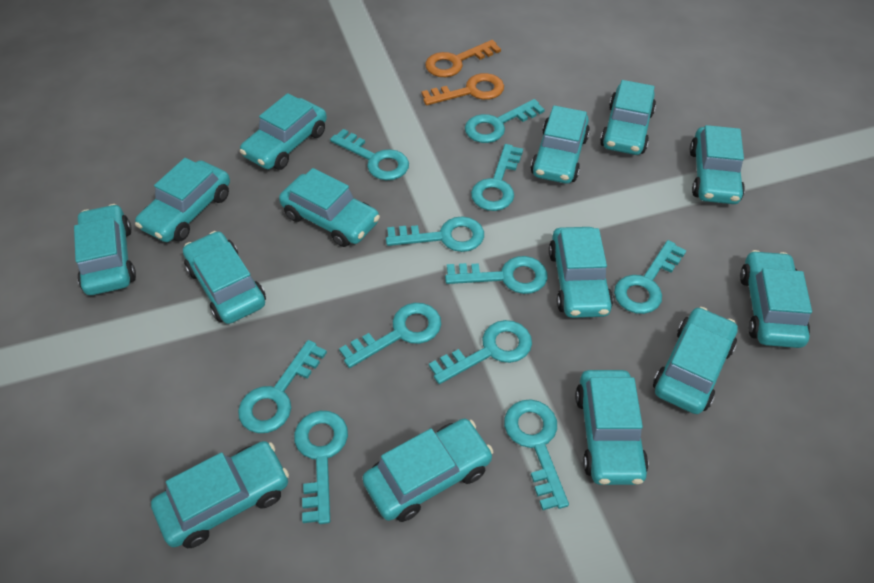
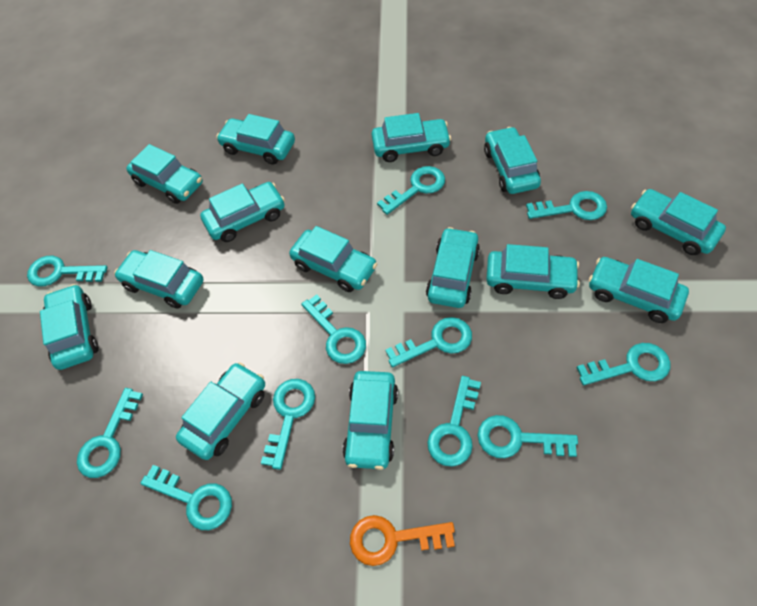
orange key: [421,73,504,105] [425,40,501,77] = 2 -> [350,515,455,566] = 1

